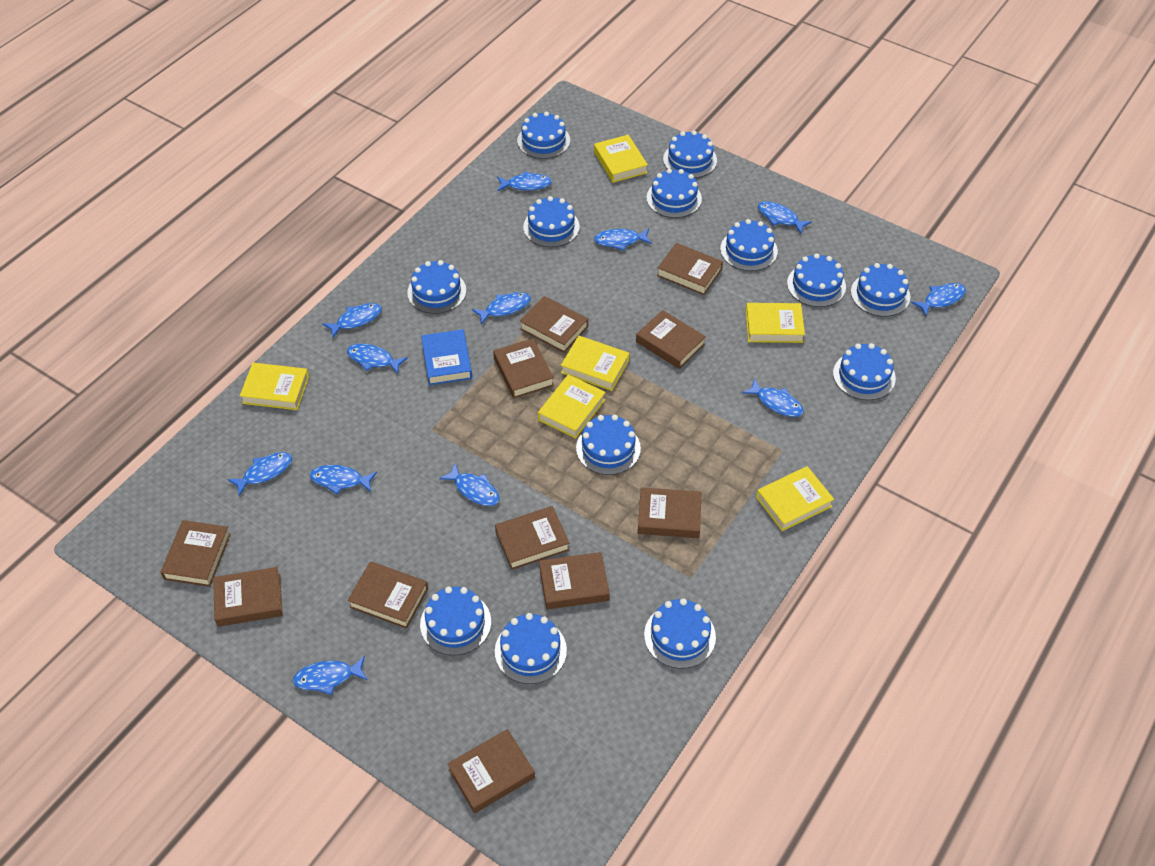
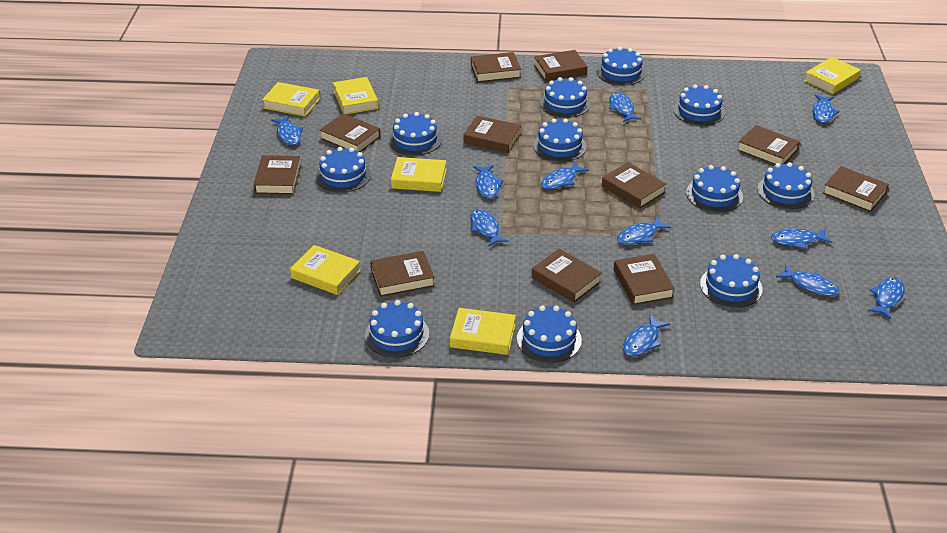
blue book: [421,329,472,385] = 1 -> none = 0
blue cake: [407,260,466,314] [420,586,491,655] [495,613,567,684] [517,112,570,159] [523,196,580,247] [576,414,641,475] [644,598,716,669] [646,169,702,218] [663,131,717,178] [720,219,778,271] [787,253,846,307] [833,343,896,400] [851,263,910,317] = 13 -> [316,147,371,192] [365,300,429,358] [389,112,442,155] [517,305,582,363] [533,118,587,162] [540,77,591,118] [597,47,646,86] [673,85,725,126] [686,165,743,212] [700,254,763,308] [757,162,814,209] = 11
blue fish: [227,452,292,496] [293,656,368,695] [310,465,377,494] [322,303,382,338] [347,344,408,374] [439,464,500,506] [472,292,531,325] [497,171,552,191] [594,228,652,250] [742,378,804,417] [758,201,812,234] [911,283,966,316] = 12 -> [271,115,303,145] [470,209,508,247] [473,165,504,199] [541,161,589,189] [609,92,641,122] [617,217,671,245] [623,314,670,356] [771,229,832,249] [776,264,839,296] [812,94,839,123] [868,277,905,319] = 11

